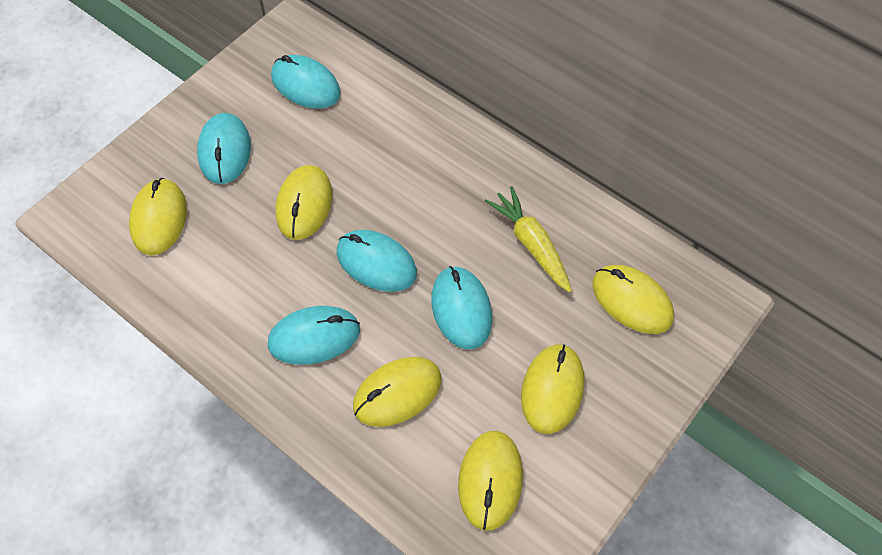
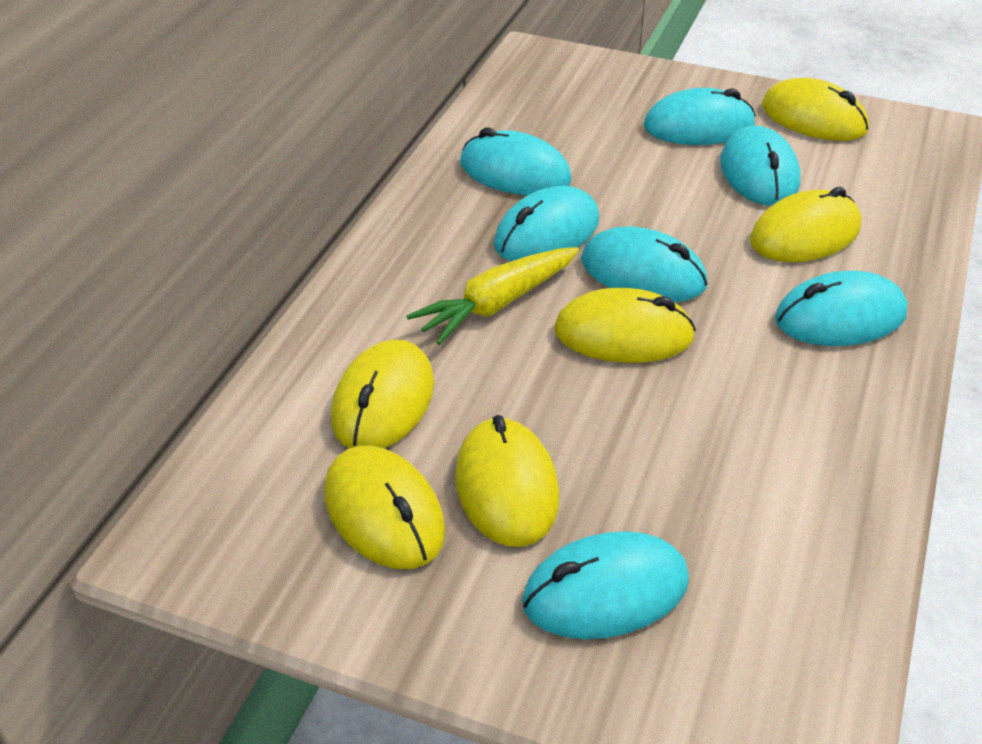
turquoise mouse: [197,113,251,184] [268,306,360,365] [271,55,341,109] [337,230,417,292] [431,266,492,349] = 5 -> [460,128,572,195] [494,186,599,261] [522,531,689,639] [581,226,708,302] [644,88,756,145] [720,125,800,206] [775,271,908,346] = 7

